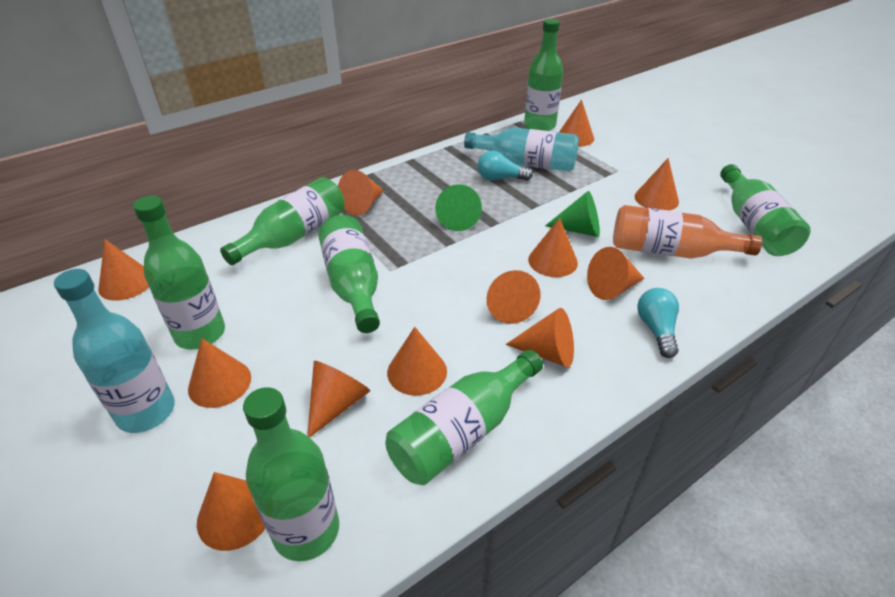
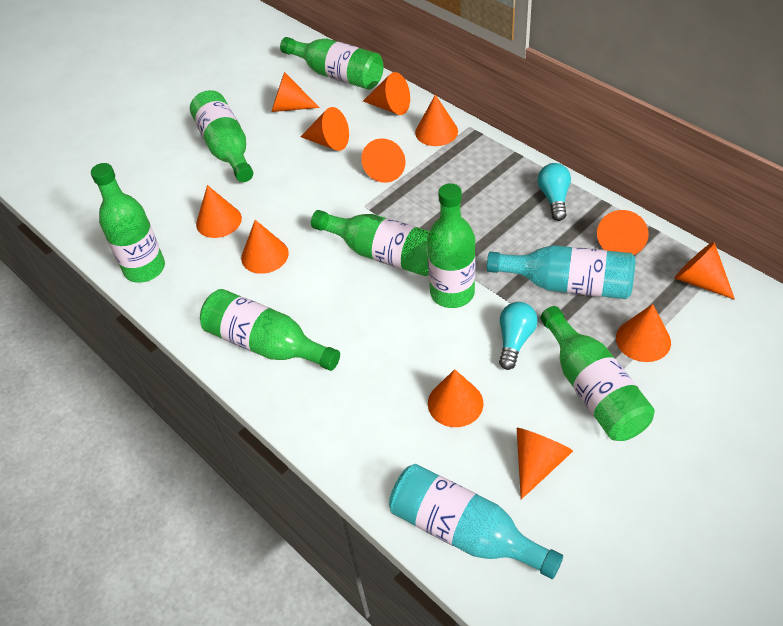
green cone: [435,185,482,231] [545,191,600,237] = 2 -> none = 0
orange bottle: [613,205,762,258] = 1 -> none = 0

